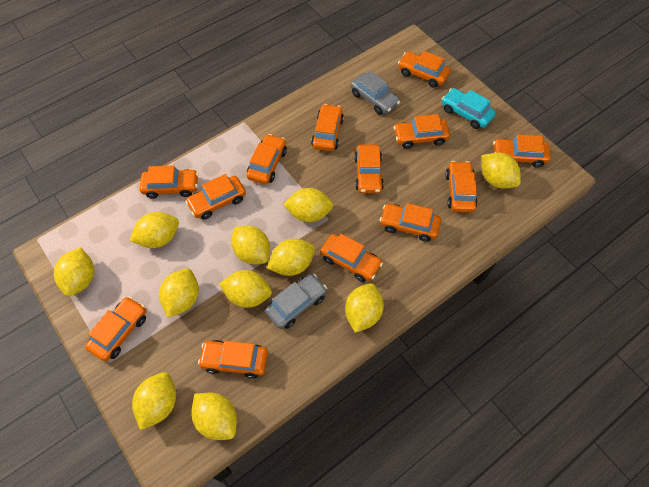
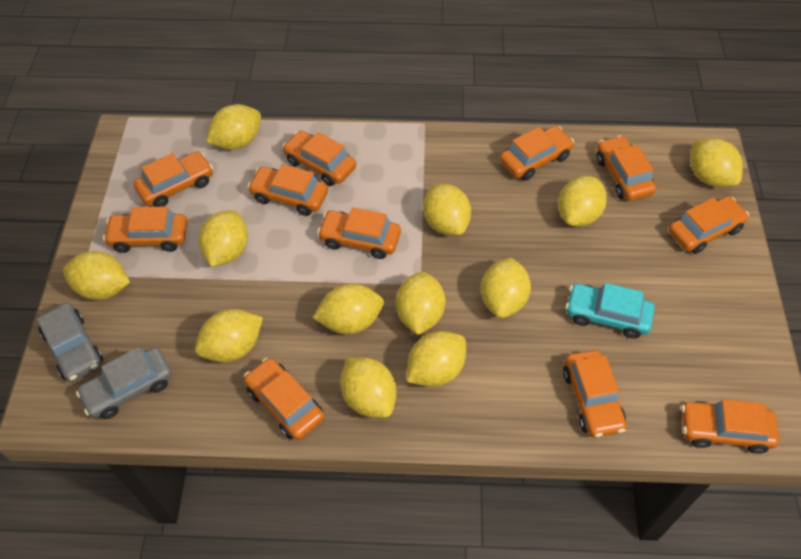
orange car: [85,296,146,361] [140,165,198,199] [185,174,246,219] [198,340,268,379] [246,134,287,184] [311,104,344,151] [320,234,383,282] [354,144,384,193] [380,203,441,242] [394,114,450,149] [398,51,451,88] [445,161,478,212] [493,134,551,168] = 13 -> [103,207,187,253] [133,151,213,207] [244,358,324,440] [247,164,328,216] [282,131,356,186] [317,207,401,259] [500,126,574,181] [563,350,627,438] [596,135,656,201] [669,196,749,254] [681,399,779,454] = 11
yellow lemon: [54,247,94,296] [130,212,179,248] [132,372,176,430] [159,269,199,318] [191,393,237,440] [219,270,272,308] [231,225,270,264] [267,239,315,276] [283,188,333,222] [345,283,384,333] [482,153,521,189] = 11 -> [63,251,130,300] [195,309,263,362] [199,210,248,267] [207,104,261,150] [313,284,384,334] [340,357,397,418] [396,272,446,335] [407,331,466,387] [423,184,471,236] [481,258,531,318] [558,176,607,227] [691,138,743,187] = 12

